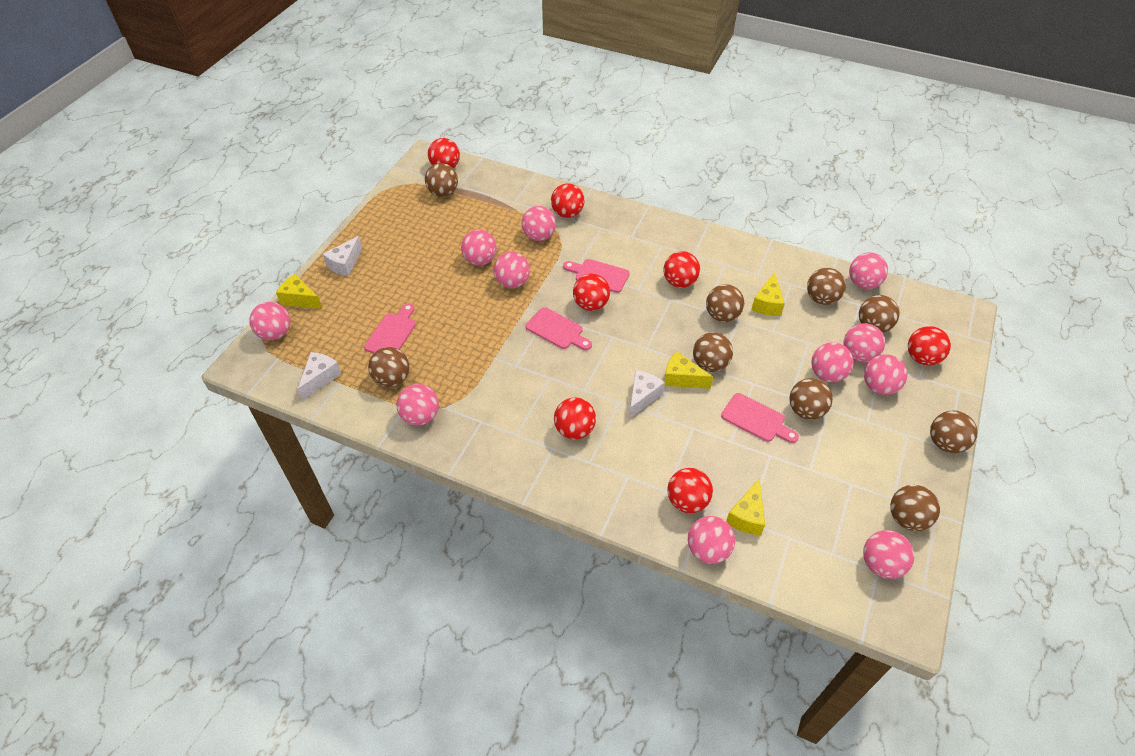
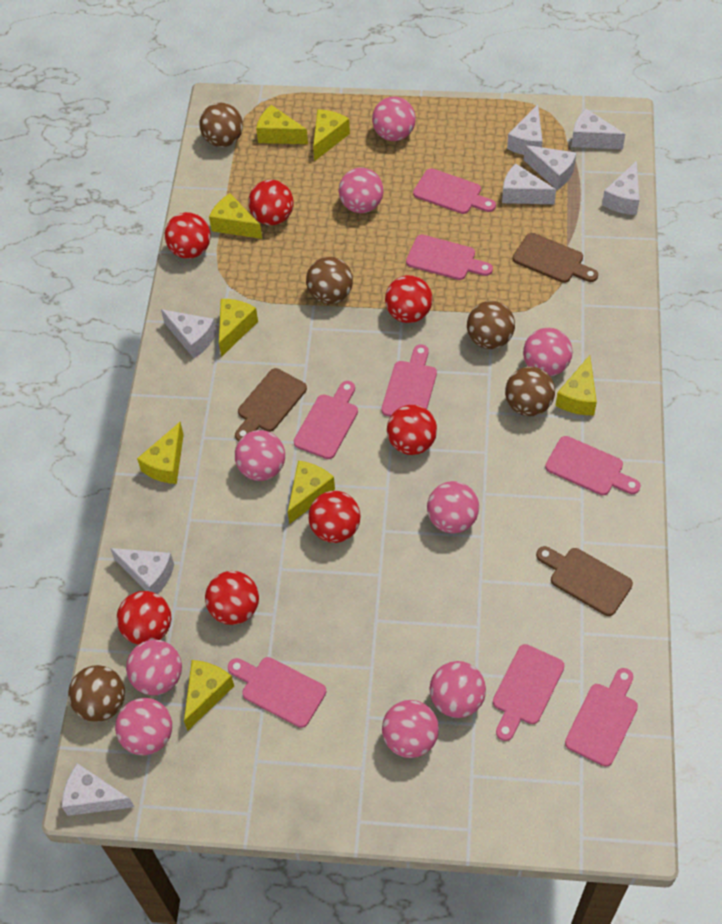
brown ball: [368,347,409,387] [425,163,458,197] [693,332,733,372] [706,284,744,322] [789,378,833,419] [807,268,846,305] [859,295,899,333] [890,485,940,531] [930,411,978,453] = 9 -> [68,665,125,722] [200,103,243,147] [306,257,353,304] [467,301,515,349] [505,367,555,416] = 5
brown cutting board: none = 0 -> [235,368,307,442] [513,233,598,283] [536,546,633,616] = 3
pink ball: [249,302,290,340] [396,384,439,426] [461,230,497,265] [494,252,530,288] [522,206,556,241] [688,516,735,564] [811,342,854,382] [844,323,885,363] [849,252,888,289] [863,530,914,579] [864,354,907,395] = 11 -> [115,698,172,755] [126,640,182,695] [235,430,285,481] [339,168,384,213] [372,97,416,141] [382,700,439,758] [427,481,479,534] [430,661,486,718] [523,328,572,376] = 9
pink cutting board: [364,303,416,353] [525,307,592,350] [563,259,630,293] [721,393,799,443] = 4 -> [228,657,326,728] [294,381,358,459] [381,344,437,417] [406,235,493,280] [413,168,496,214] [493,644,565,741] [545,436,641,495] [565,668,638,767] = 8
white cheese: [298,352,341,400] [323,236,362,277] [629,370,665,419] = 3 -> [62,763,134,816] [110,548,174,594] [161,309,217,358] [502,164,556,204] [507,105,543,155] [524,145,576,190] [571,109,625,149] [602,161,640,215] = 8
yellow cheese: [276,274,322,309] [664,351,713,389] [726,478,765,535] [751,272,785,316] = 4 -> [137,422,184,484] [184,660,234,731] [209,193,262,239] [219,299,258,357] [256,105,308,144] [288,461,335,524] [313,109,350,161] [556,355,597,415] = 8

